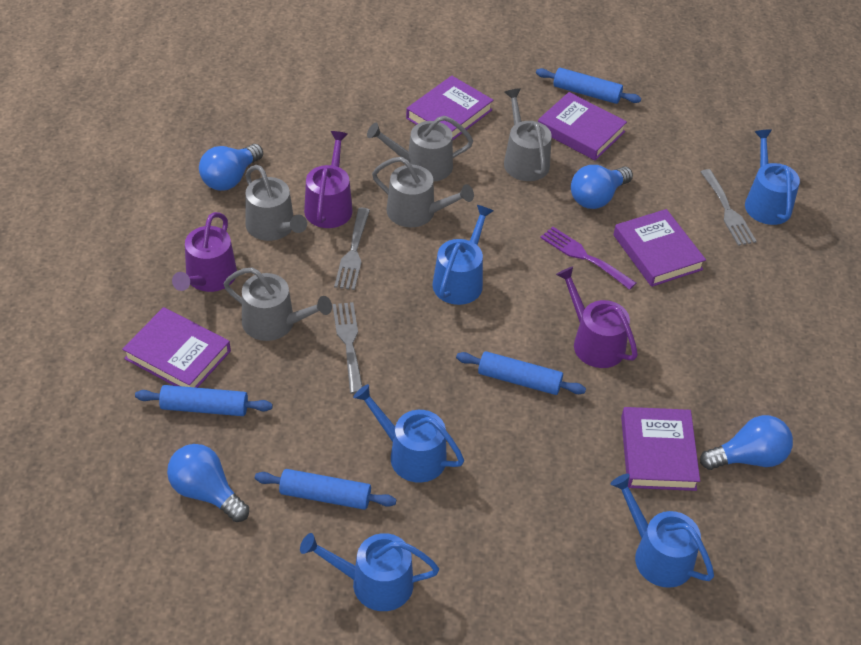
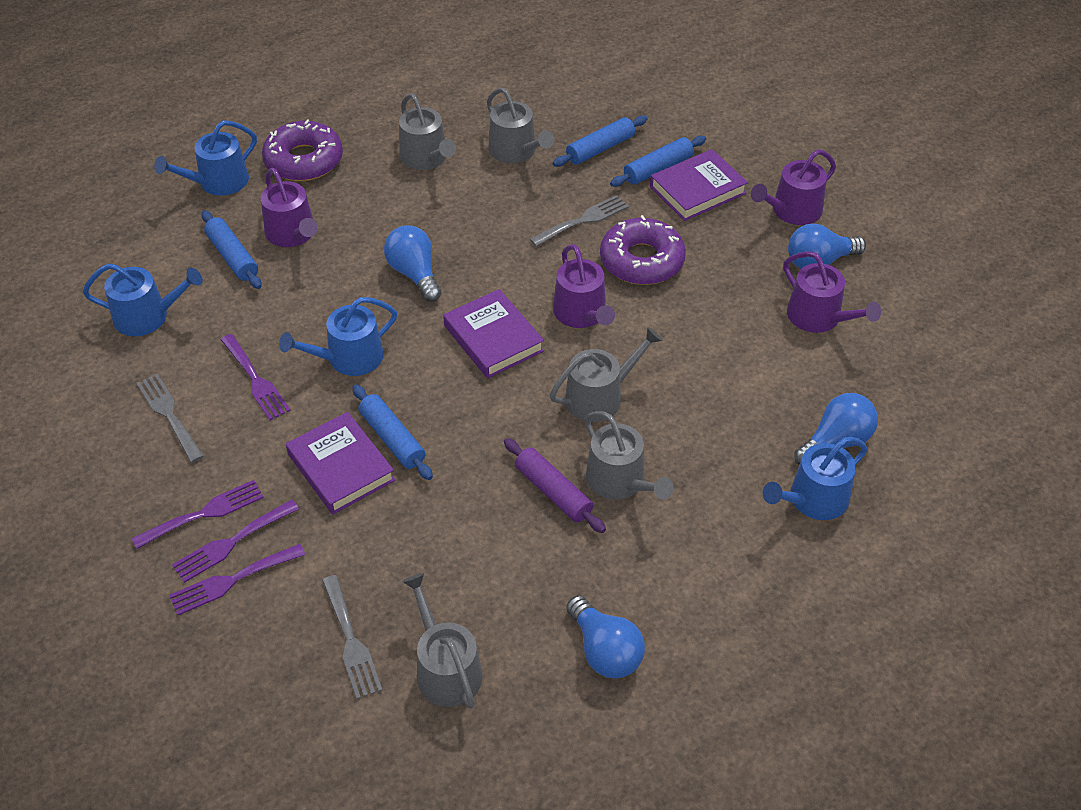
blue watering can: [300,533,439,611] [353,384,464,483] [432,205,494,305] [611,474,714,588] [745,129,800,225] = 5 -> [83,263,203,336] [154,120,257,196] [279,297,397,376] [762,437,867,520] = 4
purple book: [122,307,231,388] [406,76,493,141] [538,92,627,160] [613,209,706,287] [621,407,700,491] = 5 -> [286,412,395,514] [443,289,544,378] [650,149,748,221] = 3
purple donut: none = 0 -> [262,119,343,181] [600,215,686,285] = 2
purple fork: [540,227,636,290] = 1 -> [131,480,264,549] [169,544,305,615] [172,500,299,583] [221,334,291,420] = 4
purple rolling pin: none = 0 -> [504,438,606,533] = 1
purple watering can: [172,212,237,292] [304,131,353,228] [556,267,638,368] = 3 -> [260,168,318,247] [553,244,615,328] [751,149,836,225] [783,251,881,333] = 4

